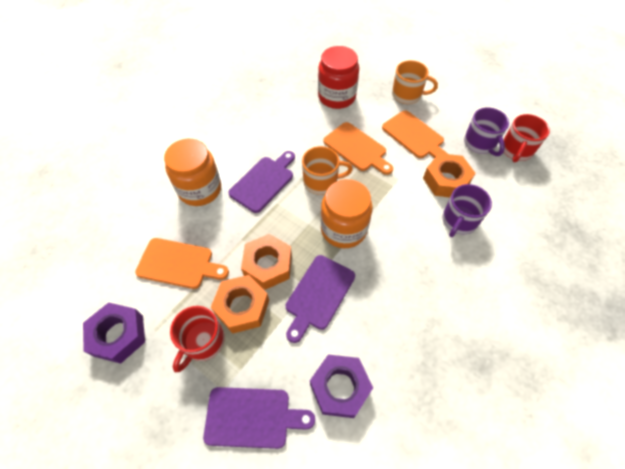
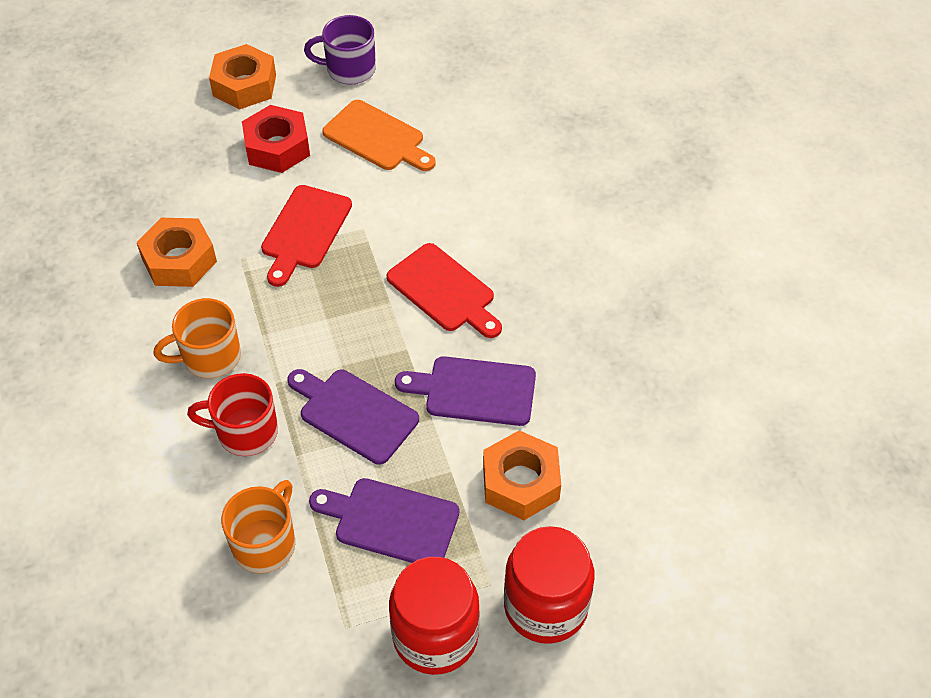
orange cutting board: [135,238,229,289] [323,122,393,175] [382,110,448,158] = 3 -> [322,100,436,171] = 1
orange jar: [164,139,221,206] [321,179,373,248] = 2 -> none = 0
purple mug: [442,184,492,237] [464,107,509,156] = 2 -> [304,15,376,85] = 1
purple nut: [83,302,145,364] [310,354,373,418] = 2 -> none = 0
red cutting board: none = 0 -> [261,185,352,287] [387,243,502,338] = 2
red jar: [318,46,359,109] = 1 -> [389,557,480,675] [504,526,595,644] = 2
red mug: [170,306,225,372] [503,114,550,163] = 2 -> [187,373,278,456] = 1
red nut: none = 0 -> [242,105,310,173] = 1

